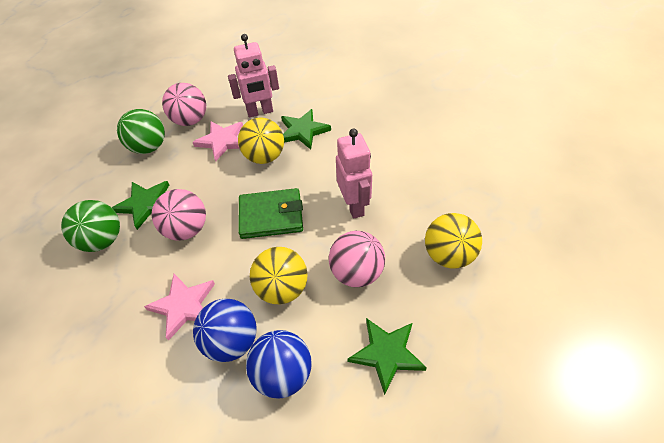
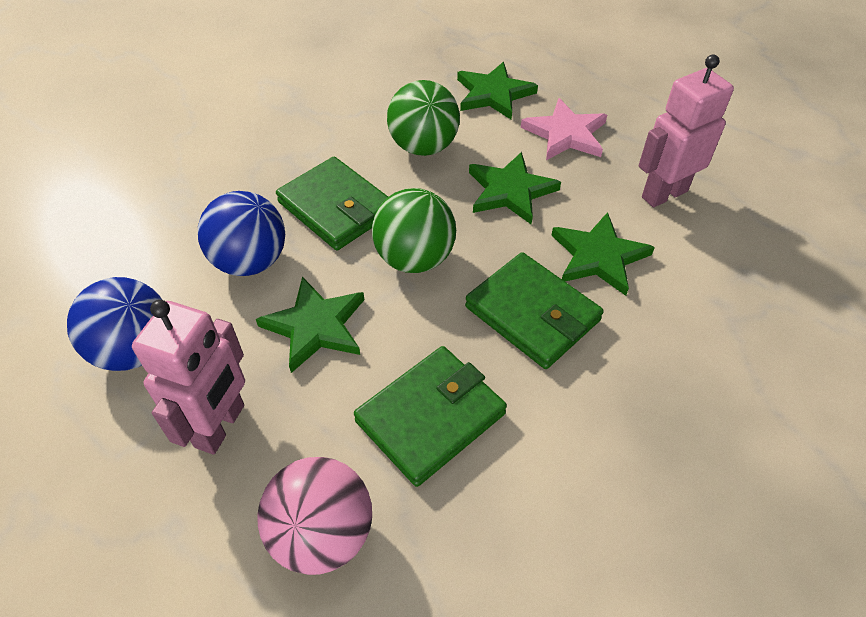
green star: [112,181,169,230] [281,109,331,150] [347,318,427,395] = 3 -> [256,277,364,373] [457,62,538,119] [469,152,561,224] [551,212,655,296] = 4
green wallet: [238,188,303,239] = 1 -> [276,157,388,250] [354,346,507,487] [465,252,604,369] = 3
pink ball: [152,189,206,241] [162,83,206,126] [329,231,385,287] = 3 -> [257,457,372,575] = 1
pink star: [144,274,215,341] [192,121,243,161] = 2 -> [521,98,607,160] = 1
yellow ball: [238,117,284,164] [250,247,308,304] [425,213,482,269] = 3 -> none = 0

